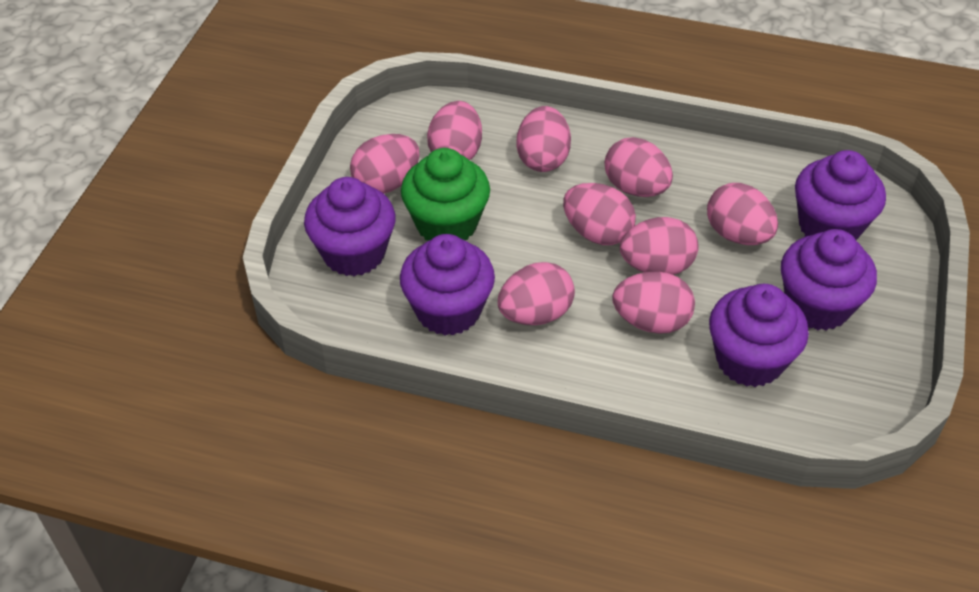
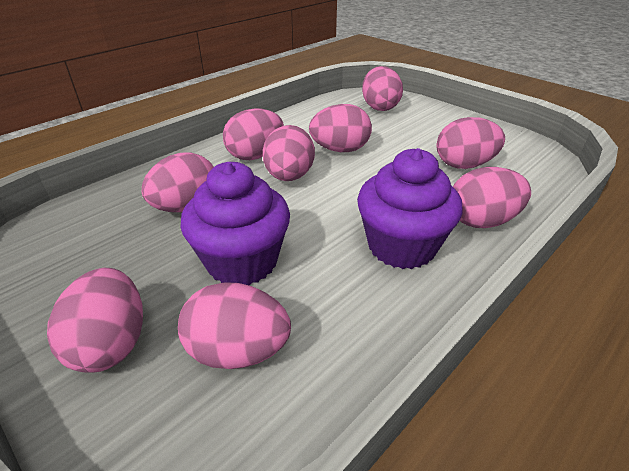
green cupcake: [401,148,490,241] = 1 -> none = 0
purple cupcake: [304,177,396,276] [400,234,495,336] [709,284,809,387] [781,229,877,330] [795,150,886,240] = 5 -> [181,162,290,285] [357,148,463,269] = 2

